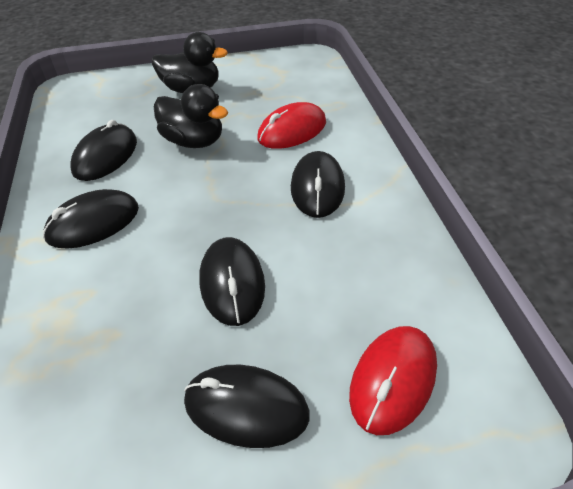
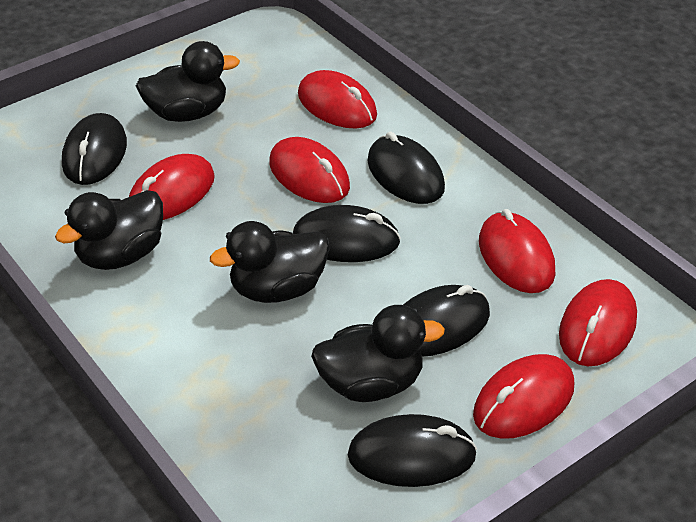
black duck: [152,32,228,93] [154,84,228,148] = 2 -> [55,190,163,270] [136,41,240,122] [210,221,330,303] [311,305,445,402] = 4
red mouse: [257,102,326,149] [349,326,437,435] = 2 -> [129,154,215,220] [269,137,350,203] [298,70,377,129] [473,354,574,439] [479,209,555,293] [559,279,637,366] = 6

